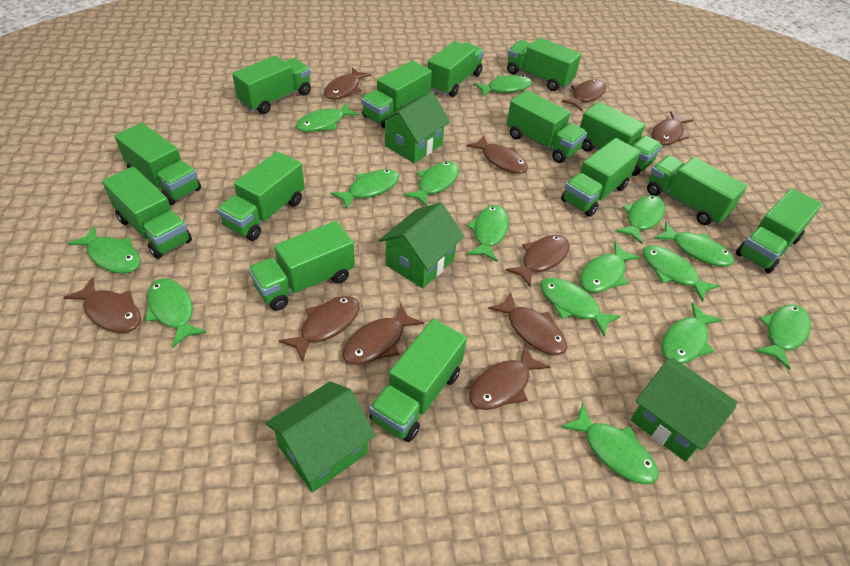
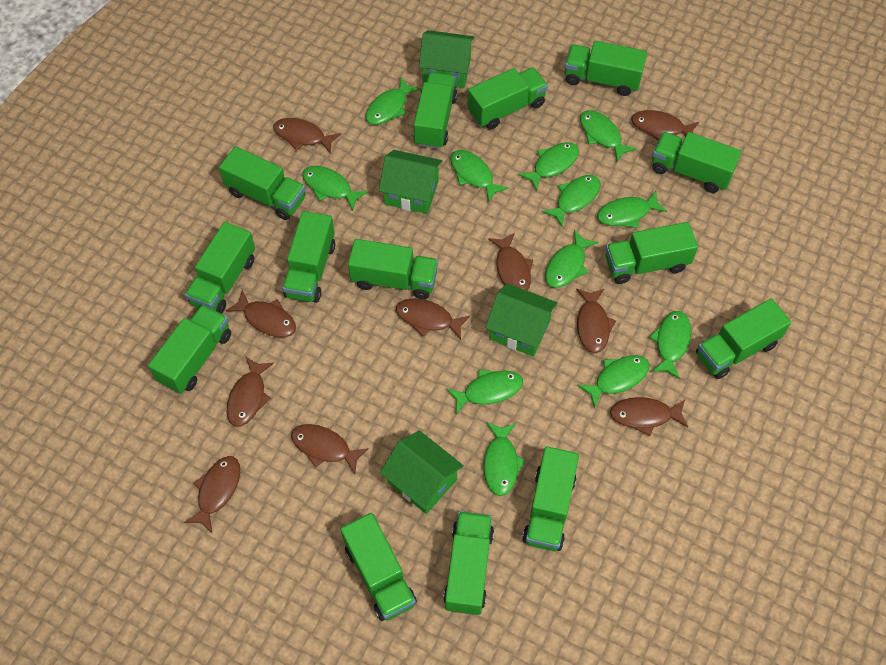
green fish: [68,226,141,274] [145,278,207,348] [296,102,359,132] [330,169,399,209] [404,161,459,206] [466,205,509,261] [473,75,532,97] [540,278,621,336] [561,403,659,484] [580,242,641,293] [615,195,665,244] [642,245,720,302] [654,222,734,267] [662,302,722,364] [756,304,811,370] = 15 -> [302,166,368,211] [365,77,421,125] [446,369,523,414] [450,150,509,203] [483,422,526,496] [518,142,579,191] [542,175,601,227] [545,229,598,288] [577,355,650,409] [580,110,637,162] [597,191,667,228] [650,311,691,379] = 12

